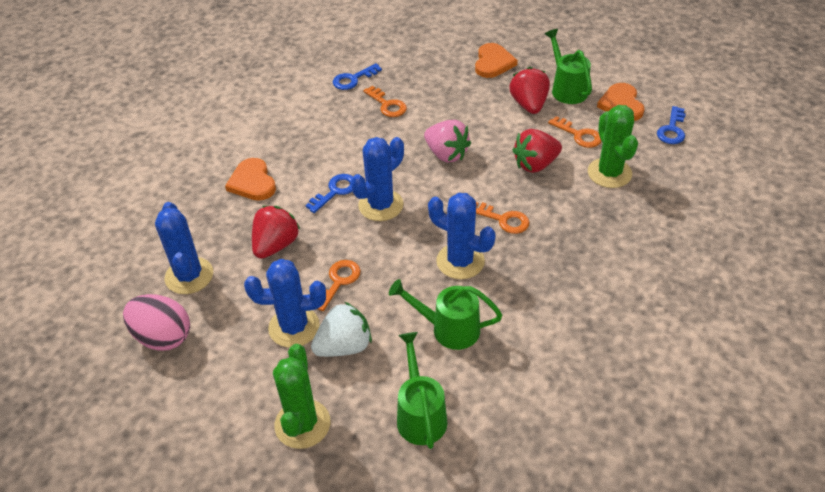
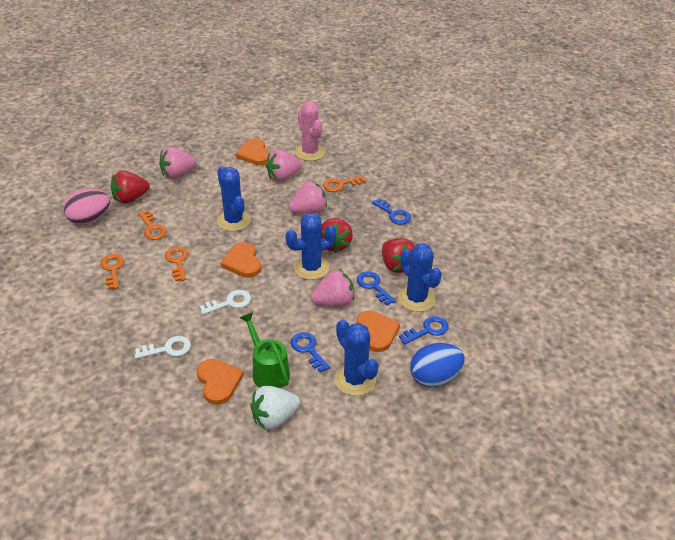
blue egg: none = 0 -> [410,343,465,387] = 1
blue key: [305,174,353,213] [333,63,382,90] [657,106,686,144] = 3 -> [290,332,330,373] [357,271,396,305] [372,199,411,225] [399,316,449,344] = 4
green cactus: [273,344,330,449] [588,105,638,188] = 2 -> none = 0
green watering can: [389,279,502,350] [397,332,448,449] [545,29,592,104] = 3 -> [240,312,290,388] = 1
orange heart: [225,158,276,201] [475,43,518,78] [597,83,645,121] = 3 -> [197,359,244,405] [220,242,261,278] [236,138,270,165] [356,311,400,352] = 4
pink cactus: none = 0 -> [295,101,325,161] = 1
pink strawberry: [424,120,471,163] = 1 -> [159,147,196,179] [266,150,302,182] [289,181,327,214] [311,269,354,307] = 4
white key: none = 0 -> [135,336,191,359] [200,290,251,315] = 2

